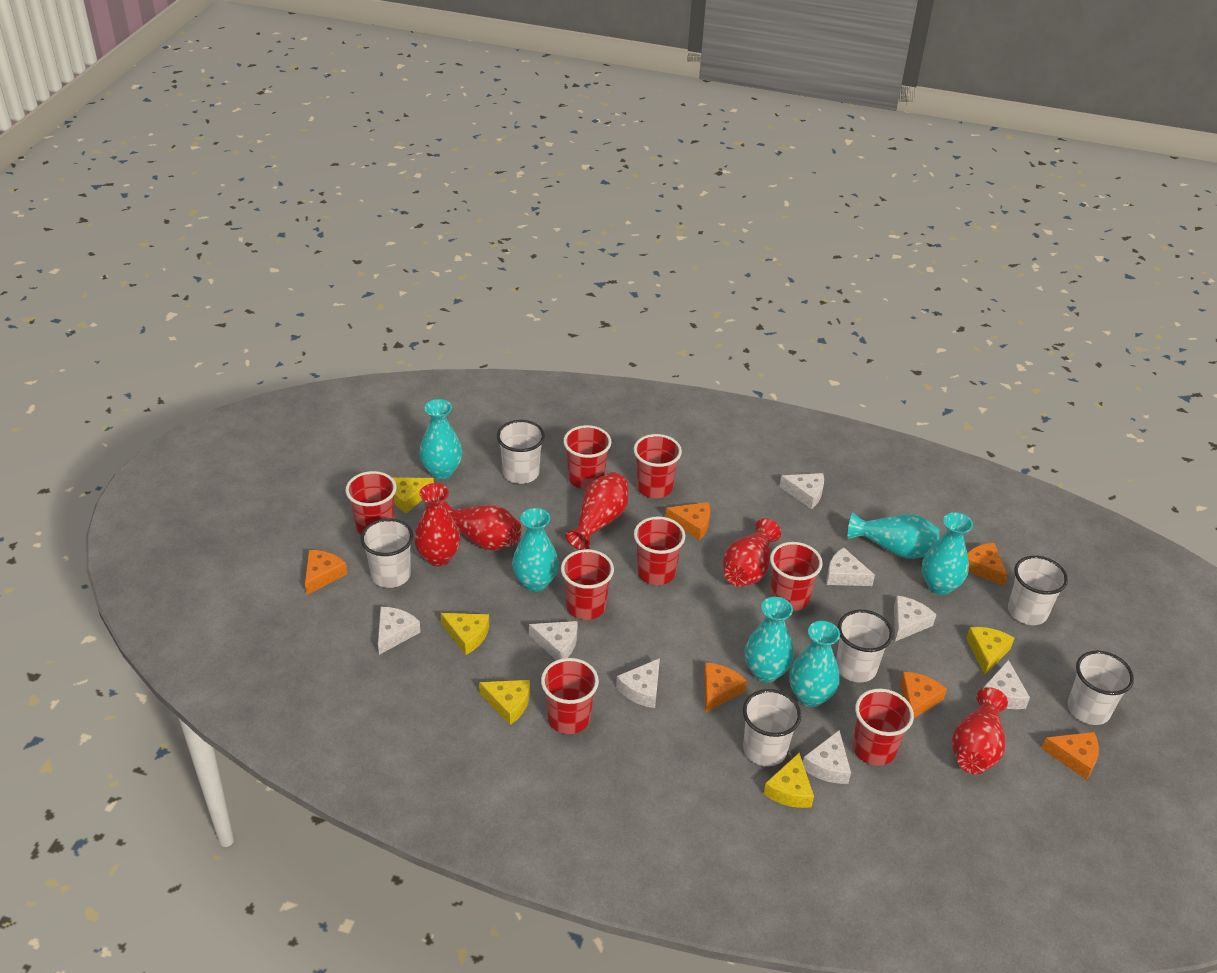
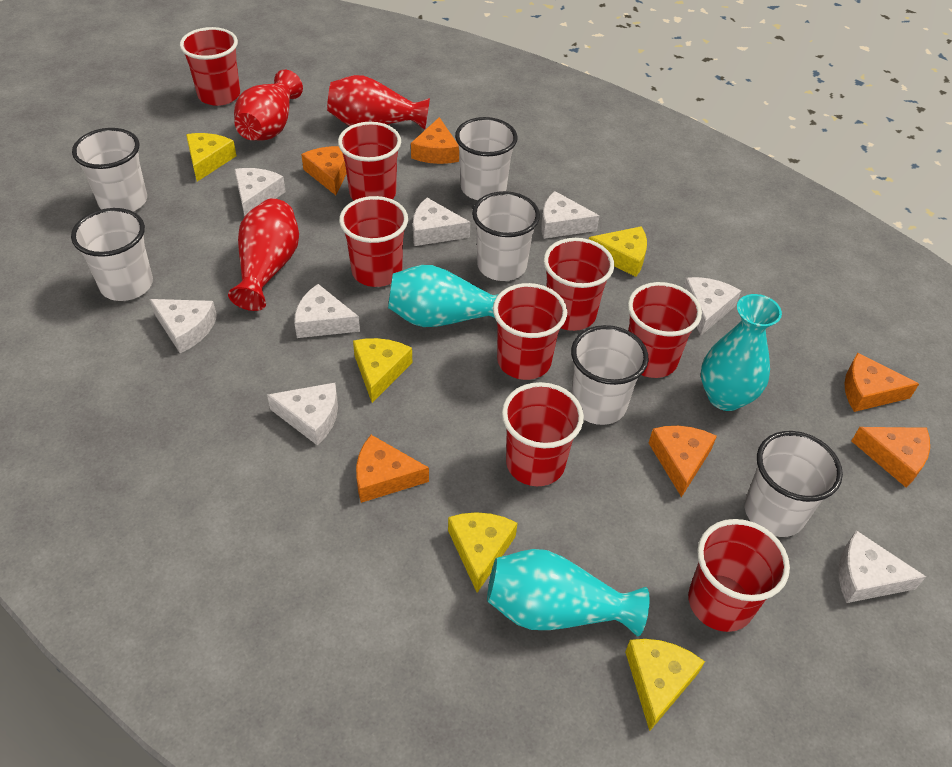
red vase: [414,483,460,566] [443,501,521,550] [566,472,628,550] [723,518,781,587] [952,688,1008,774] = 5 -> [228,198,299,311] [234,70,303,140] [327,75,430,130] = 3
turquoise vase: [419,399,462,479] [512,508,559,592] [745,597,794,682] [789,621,840,707] [848,513,940,559] [922,512,973,595] = 6 -> [388,265,499,327] [487,549,650,637] [701,294,782,411] = 3

